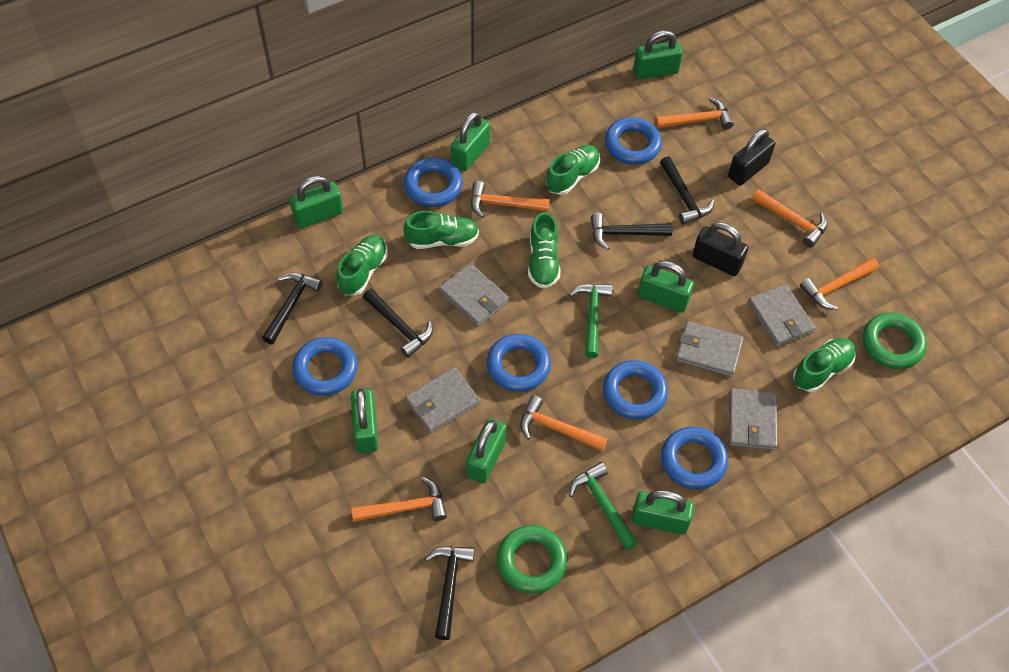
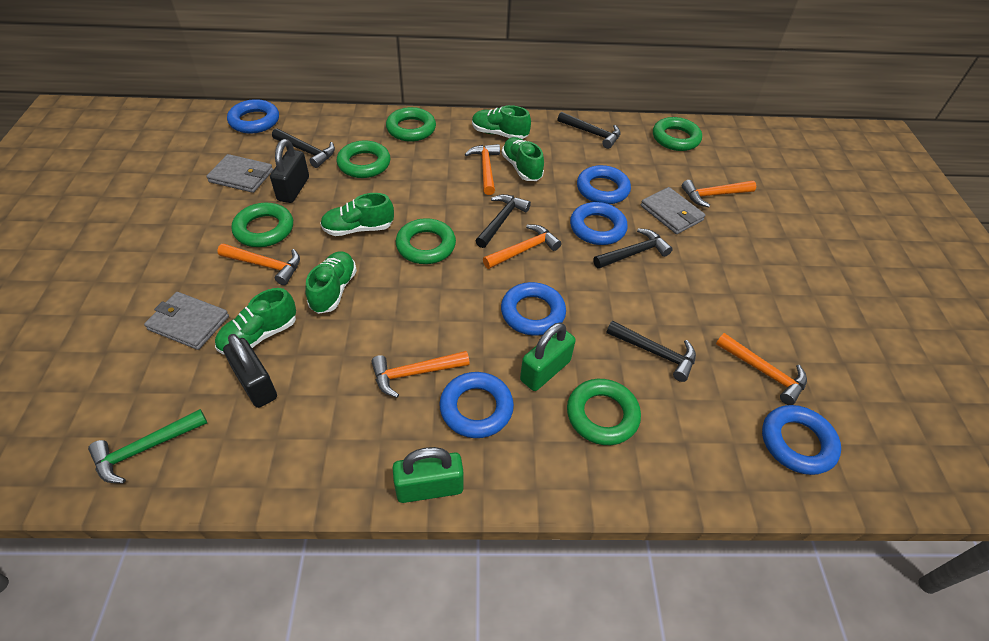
green hammer: [569,284,613,358] [569,462,638,550] = 2 -> [88,409,207,483] = 1
green padlock: [290,176,343,228] [351,389,378,453] [451,112,490,171] [466,418,507,483] [631,490,694,535] [633,30,683,79] [638,261,694,313] = 7 -> [392,447,464,503] [520,323,576,391] = 2
green ring: [497,525,568,593] [863,312,927,369] = 2 -> [231,203,293,247] [337,140,390,178] [386,107,436,142] [396,218,456,264] [567,379,641,445] [653,117,702,151] = 6
grey wallet: [405,367,480,434] [439,263,509,326] [676,321,744,377] [729,388,777,450] [748,284,816,347] = 5 -> [144,292,229,350] [206,154,273,193] [641,187,706,234] = 3

